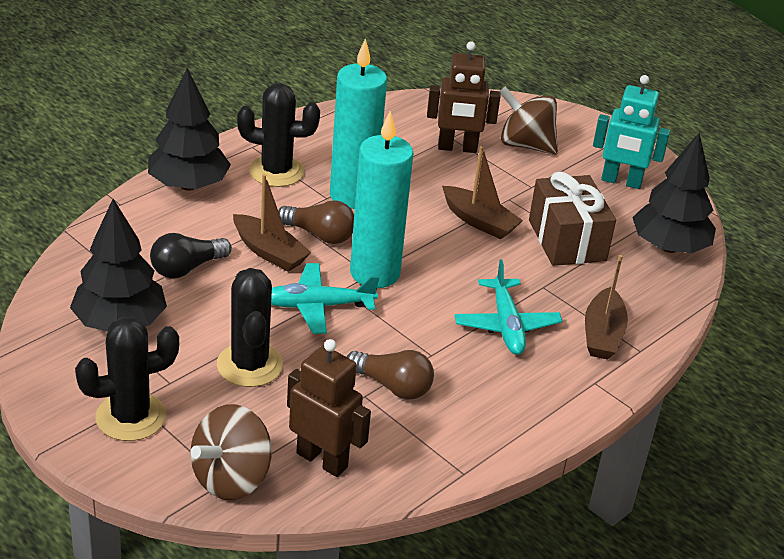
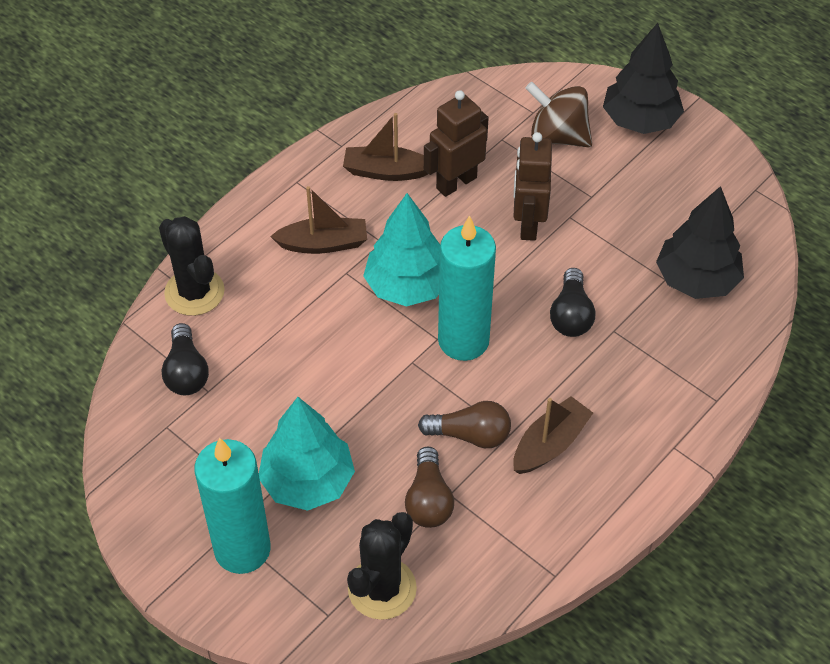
black cactus: [75,317,179,441] [217,268,283,387] [237,83,320,187] = 3 -> [159,216,225,316] [347,512,417,620] = 2
black light bulb: [150,233,232,279] = 1 -> [161,323,209,395] [550,268,595,337] = 2
black tree: [70,199,167,331] [148,68,231,191] [632,133,716,253] = 3 -> [603,23,684,134] [656,186,744,299] = 2
brown gift: [529,172,616,266] = 1 -> none = 0
brown spinning top: [191,404,272,500] [500,86,558,155] = 2 -> [525,82,592,147] = 1
turquoise plane: [271,263,379,334] [454,260,563,355] = 2 -> none = 0
turquoise robot: [593,75,670,189] = 1 -> none = 0
turquoise tree: none = 0 -> [259,397,355,511] [363,193,440,306] = 2

